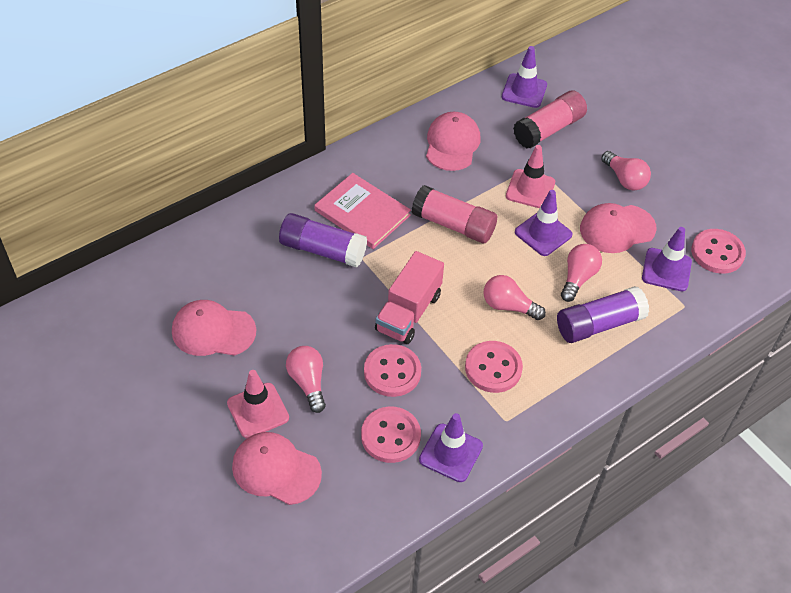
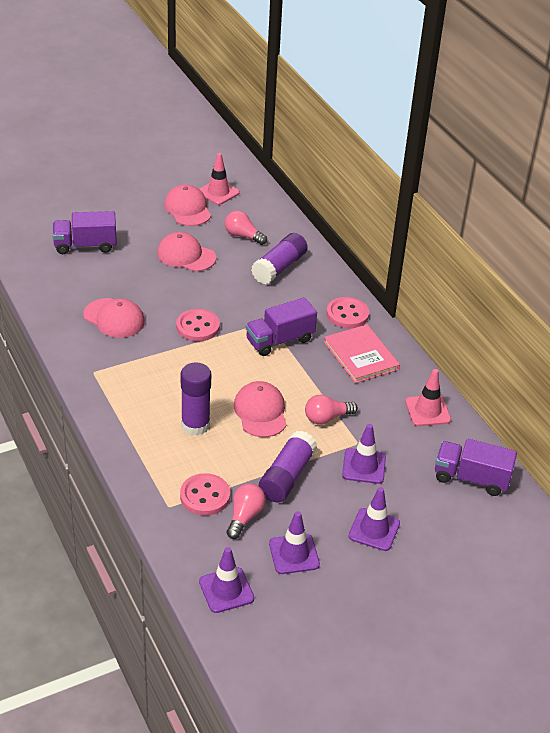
pink button: [361,406,421,463] [364,344,421,397] [465,341,523,393] [691,229,746,274] = 4 -> [176,309,220,341] [180,473,230,515] [326,297,369,329] = 3
pink glue stick: [411,185,497,243] [513,90,587,148] = 2 -> none = 0
pink light bulb: [286,346,326,413] [483,275,546,320] [561,244,602,302] [601,151,651,191] = 4 -> [225,211,267,245] [227,484,266,539] [305,395,358,425] = 3
pink truck: [375,251,444,344] = 1 -> none = 0
purple glue stick: [279,213,367,267] [557,286,649,343] = 2 -> [181,362,211,436] [251,233,308,284] [259,431,317,502] = 3
purple truck: none = 0 -> [53,211,117,254] [246,297,317,356] [435,439,517,496] = 3

